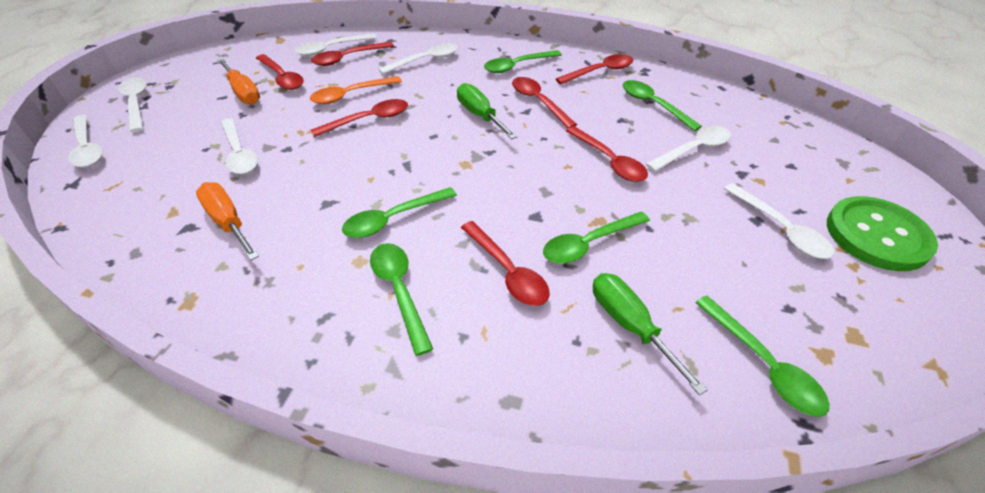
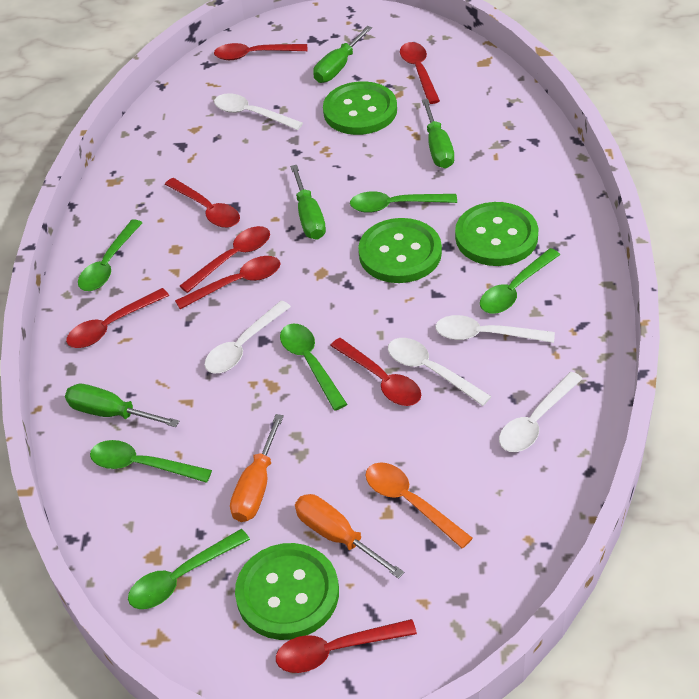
green button: [827,196,938,271] = 1 -> [235,543,339,640] [323,81,397,135] [358,218,442,283] [455,202,539,266] = 4
green screwdriver: [457,83,517,139] [593,273,708,395] = 2 -> [65,384,179,427] [290,165,326,240] [313,26,372,83] [422,99,454,168] = 4
red spoon: [256,54,304,90] [311,42,394,66] [311,99,408,137] [461,221,550,306] [512,77,577,128] [556,54,633,84] [566,126,648,182] = 7 -> [66,288,169,348] [165,178,240,228] [175,256,281,309] [180,226,270,293] [214,43,308,60] [276,619,417,673] [330,338,421,406] [400,42,440,104] = 8
white spoon: [68,115,103,167] [118,77,147,132] [221,118,258,174] [295,33,377,56] [379,43,458,74] [646,126,731,172] [724,183,834,259] = 7 -> [204,301,291,373] [214,93,303,130] [388,338,492,406] [435,315,555,343] [499,372,582,452] = 5

